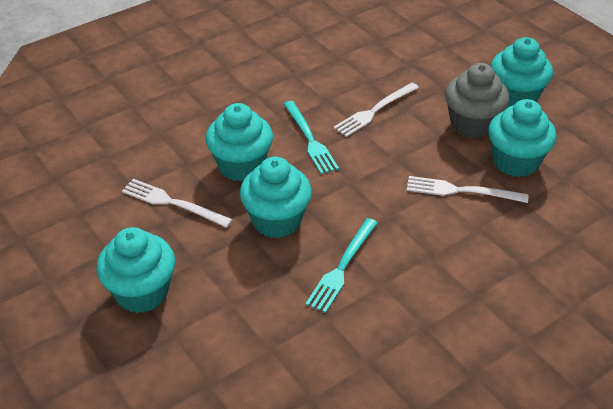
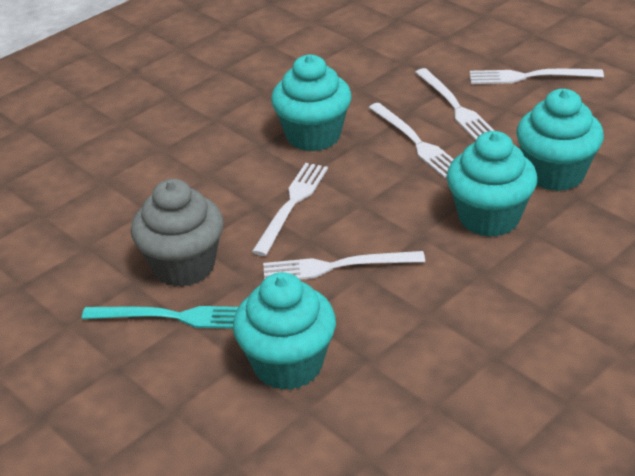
turquoise cupcake: [96,227,175,313] [206,103,273,181] [240,157,312,238] [488,99,557,177] [490,37,553,108] = 5 -> [233,272,336,390] [271,55,351,152] [447,131,537,237] [516,89,604,191] = 4
turquoise fork: [284,101,339,174] [305,218,378,313] = 2 -> [82,306,238,329] = 1
white fork: [122,179,233,228] [333,83,419,137] [407,176,528,203] = 3 -> [252,163,328,256] [263,251,425,280] [369,103,454,178] [415,68,494,140] [470,69,604,84] = 5

